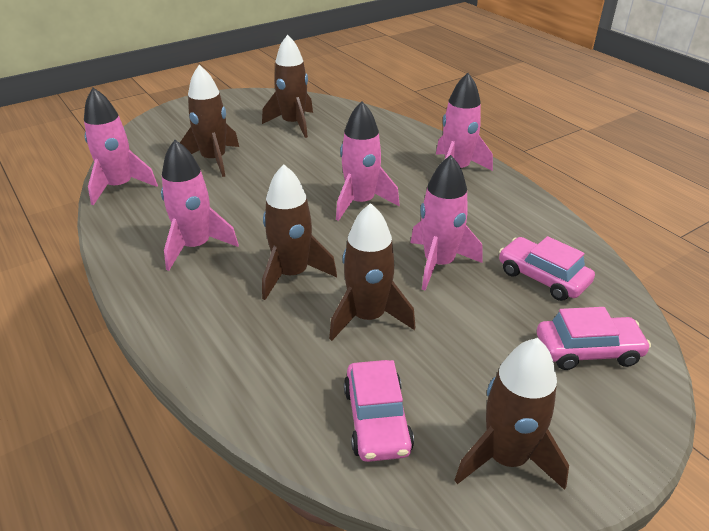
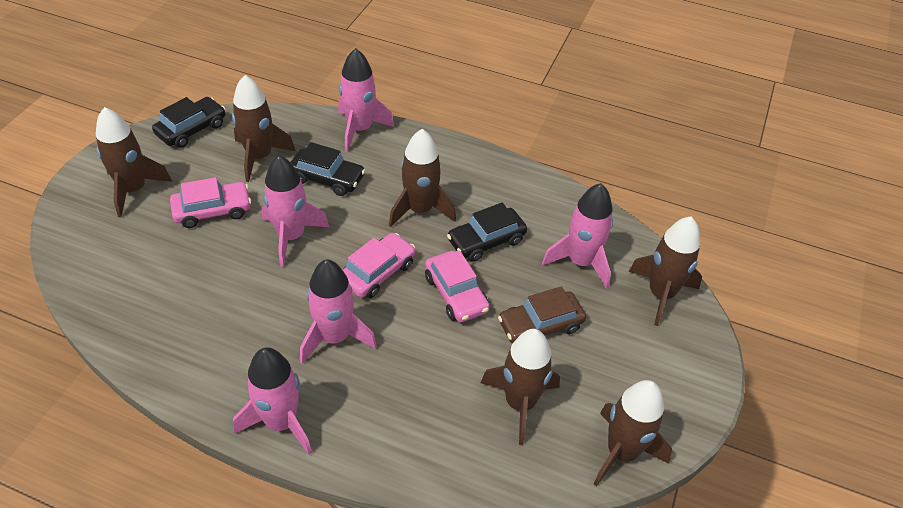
black car: none = 0 -> [152,97,225,148] [291,142,365,196] [447,203,527,262] = 3
brown car: none = 0 -> [498,286,586,344] = 1
brown rocket: [180,65,239,177] [262,35,313,138] [262,164,337,300] [329,203,416,341] [455,338,569,490] = 5 -> [96,107,172,218] [232,75,295,182] [389,129,456,227] [481,329,560,445] [594,380,672,486] [629,216,702,326] = 6

